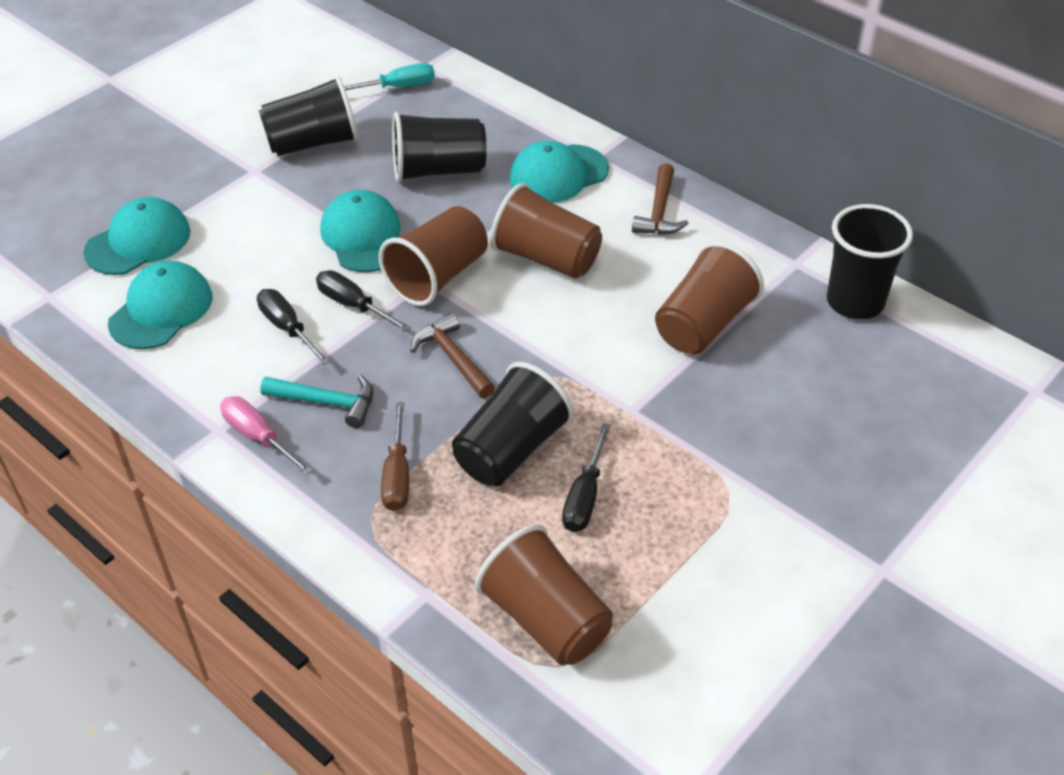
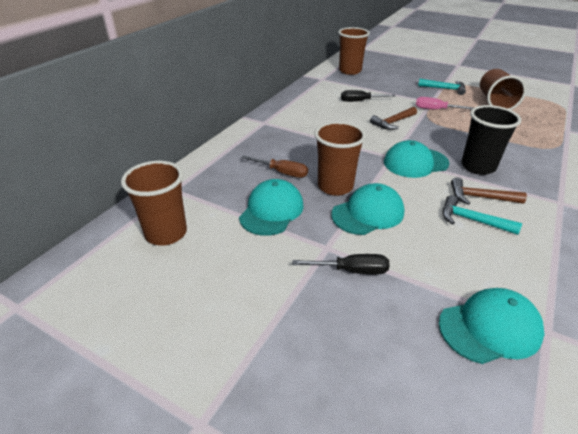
black cup: [259,75,359,156] [392,112,487,182] [452,362,574,486] [827,204,913,319] = 4 -> [461,105,521,175] = 1
black screwdriver: [257,289,330,365] [316,270,411,332] [562,423,611,532] = 3 -> [292,254,389,274] [341,90,396,102] = 2
turquoise hammer: [260,374,373,428] = 1 -> [418,79,466,95] [443,195,522,235] = 2
turquoise screwdriver: [344,63,435,90] = 1 -> none = 0

